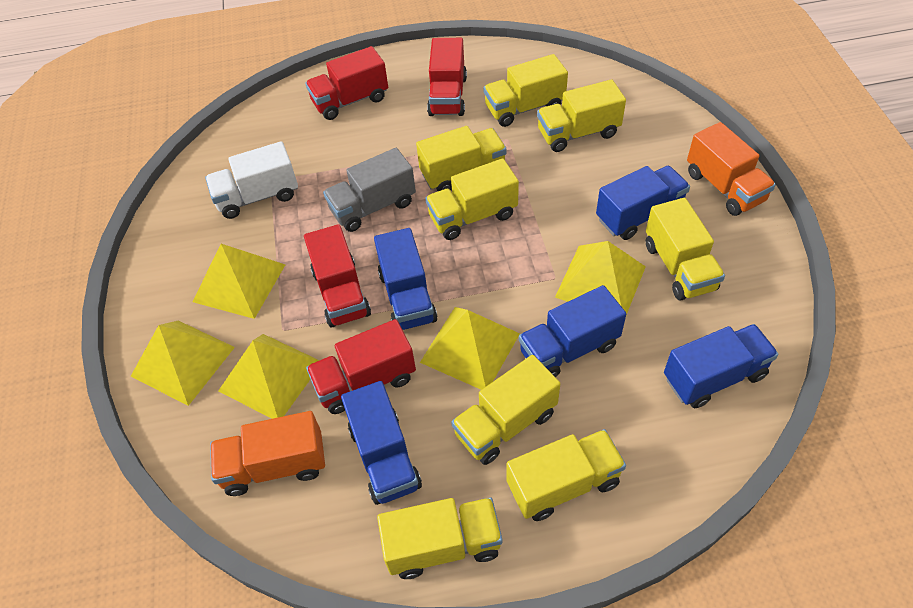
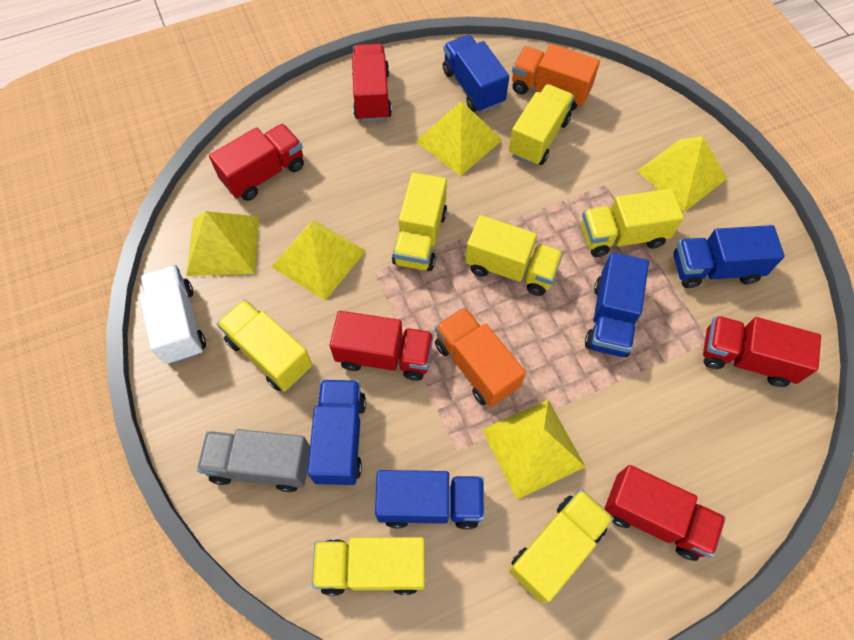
red truck: [304,224,371,328] [305,46,388,120] [306,319,416,414] [427,38,467,116] = 4 -> [209,124,304,201] [330,311,434,381] [352,44,392,122] [604,465,726,561] [703,316,821,387] = 5
yellow truck: [377,497,502,579] [416,126,507,191] [425,158,519,240] [451,355,560,465] [484,54,568,127] [506,429,626,521] [537,80,626,152] [646,198,725,300] = 8 -> [217,299,312,392] [312,537,425,596] [392,172,447,271] [465,215,563,296] [509,84,574,165] [509,489,614,603] [581,188,684,257] = 7

